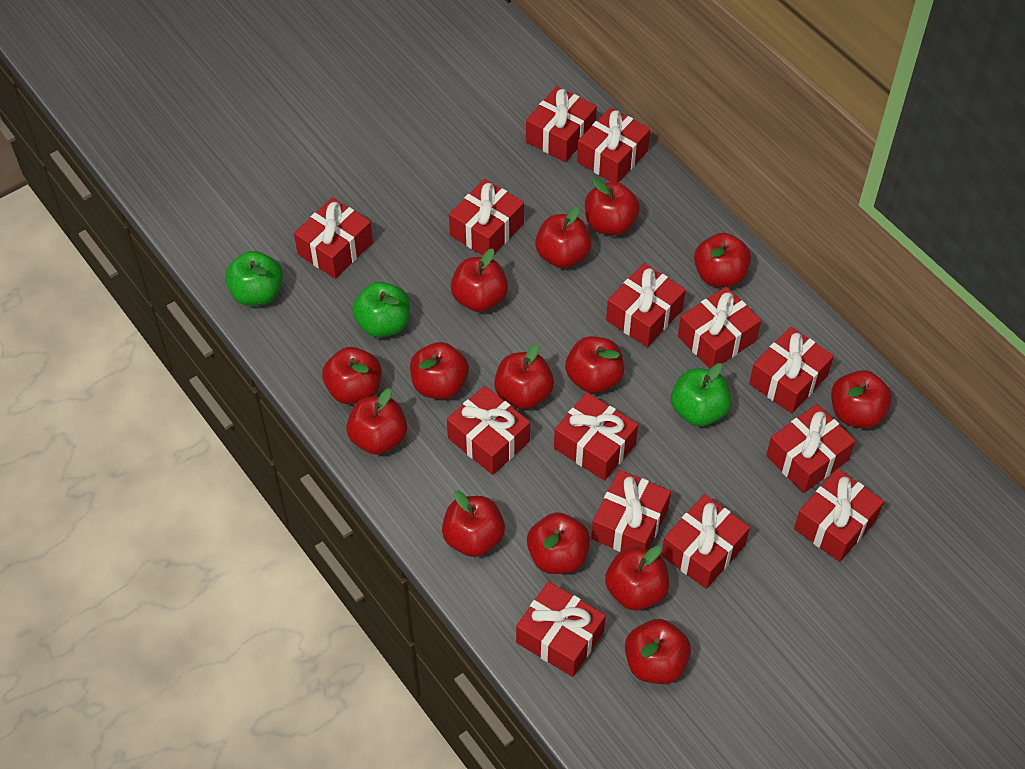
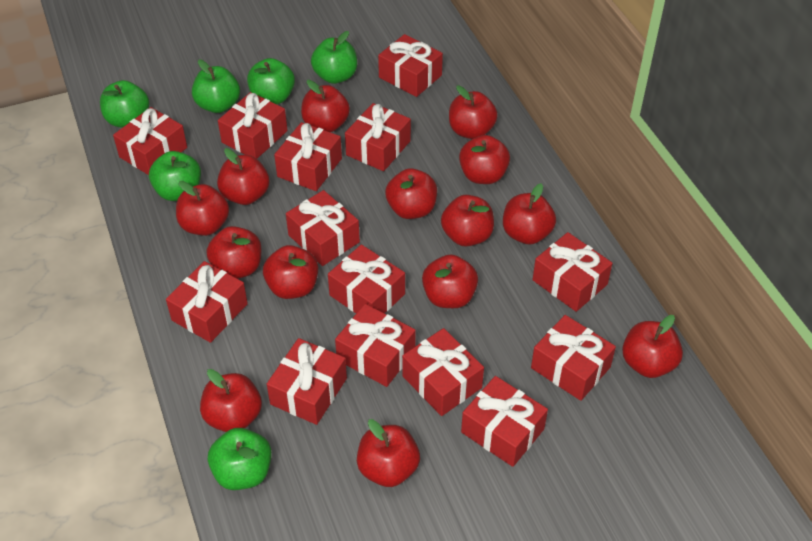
green apple: [225,251,283,306] [352,282,410,338] [671,363,731,426] = 3 -> [100,80,149,128] [149,151,201,201] [192,60,240,113] [208,428,272,490] [247,58,295,104] [311,31,357,84] = 6

